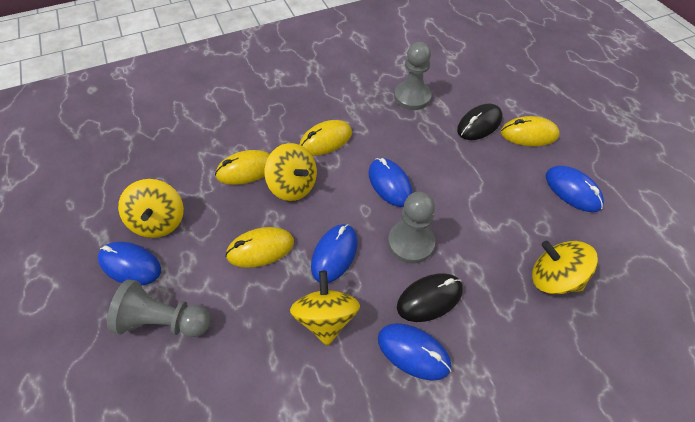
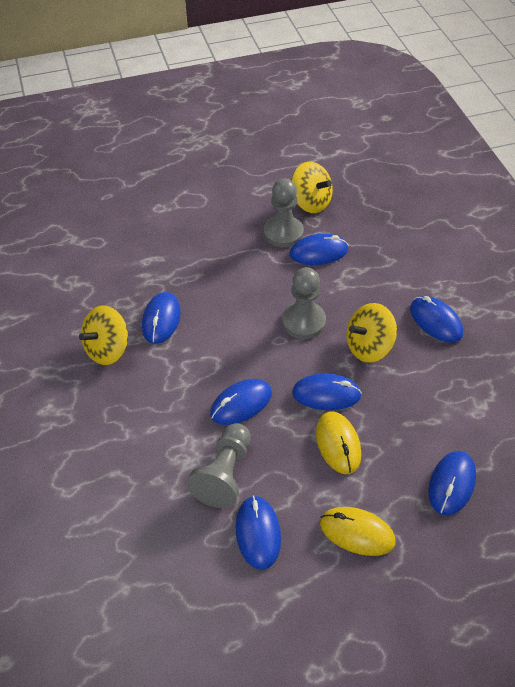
black mouse: [397,273,463,322] [457,104,503,140] = 2 -> none = 0
blue mouse: [98,242,161,286] [311,224,358,283] [368,158,413,207] [378,323,451,381] [546,166,604,212] = 5 -> [142,292,181,344] [210,379,272,425] [235,495,281,570] [290,233,349,265] [292,373,362,410] [410,296,463,342] [428,451,476,516] = 7
yellow mouse: [215,150,270,185] [225,227,294,268] [300,120,352,156] [501,116,560,146] = 4 -> [316,412,361,474] [320,507,396,556] = 2
yellow spinning top: [118,179,184,238] [264,143,317,201] [290,271,360,346] [532,241,598,294] = 4 -> [79,305,128,365] [291,162,333,213] [346,303,397,362] = 3

